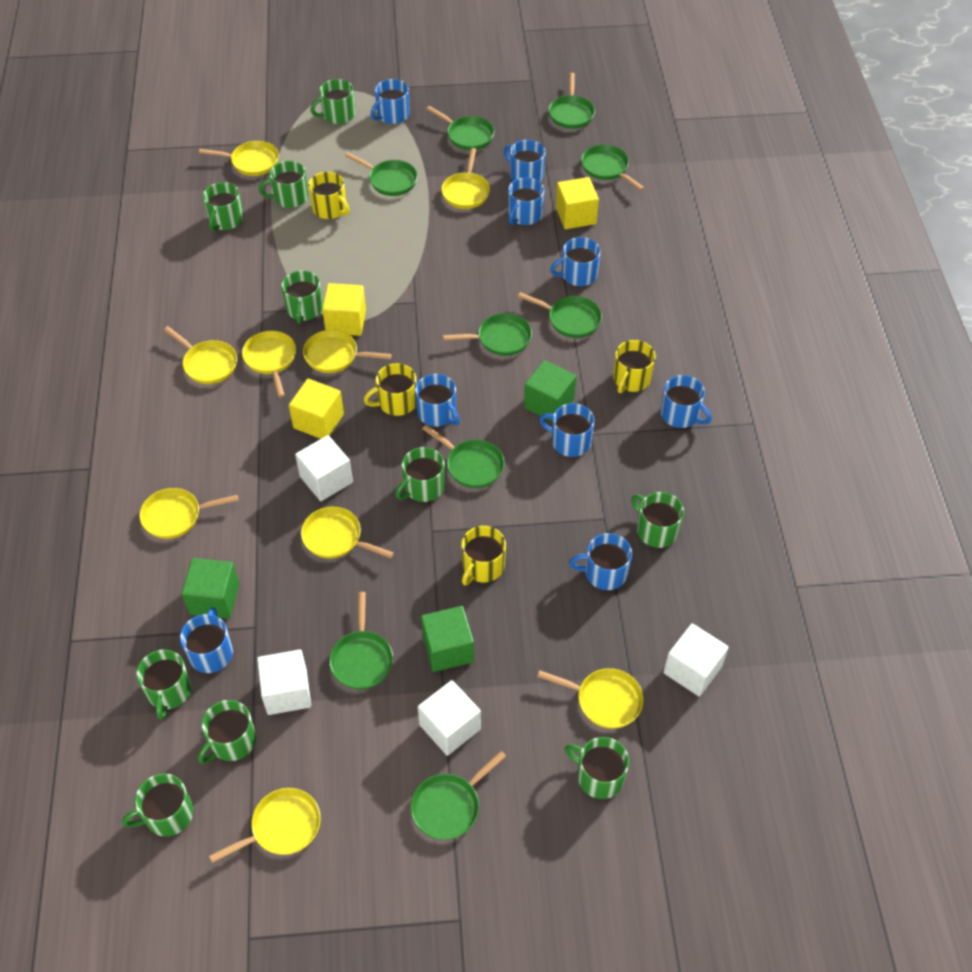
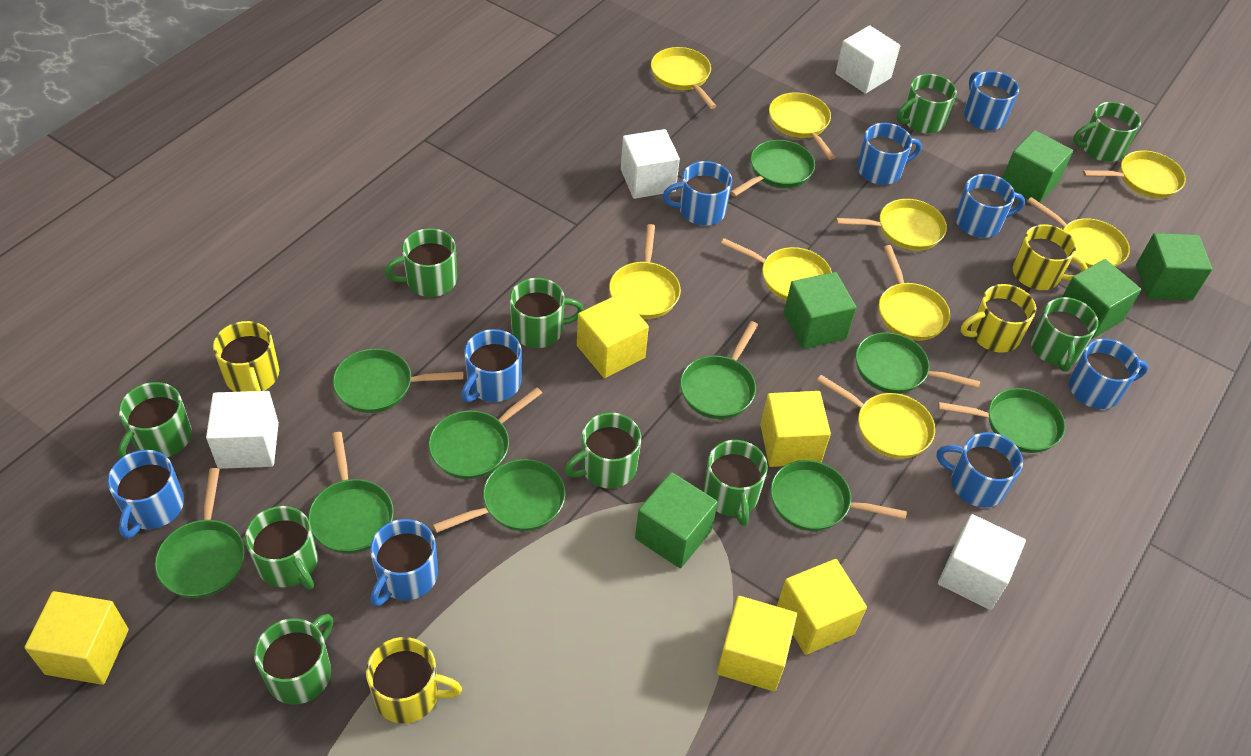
green cube: [181,558,239,619] [421,606,474,672] [524,360,576,422] = 3 -> [635,472,718,568] [784,272,856,349] [1002,130,1073,203] [1063,259,1141,339] [1136,233,1213,301] = 5
green pan: [329,592,393,689] [345,153,418,196] [411,751,506,840] [422,425,505,488] [426,106,494,150] [443,313,532,356] [518,292,602,338] [549,73,595,129] [581,145,644,191] = 9 -> [155,468,245,598] [308,432,394,554] [333,348,464,413] [428,387,542,479] [433,459,565,533] [680,321,758,419] [730,140,815,197] [770,460,907,531] [855,332,980,394] [938,388,1065,453] = 10
yellow cube: [289,379,344,439] [322,283,366,336] [556,177,599,229] = 3 -> [24,591,129,685] [577,294,649,378] [717,596,797,691] [760,391,831,467] [777,559,867,655] = 5

